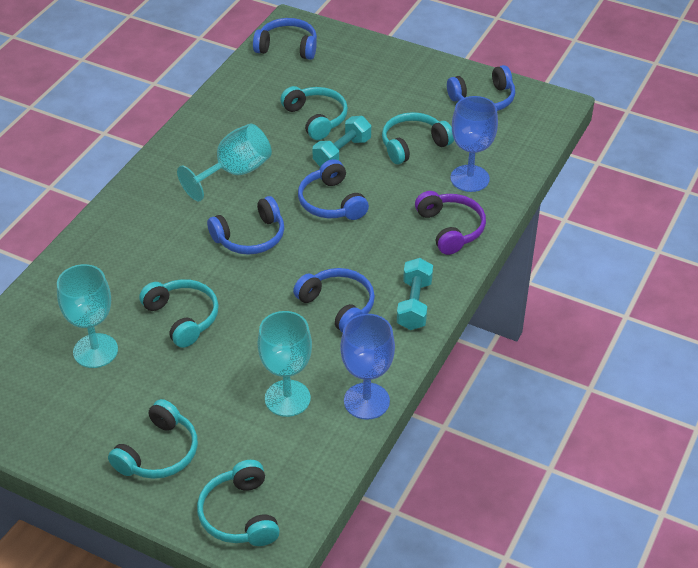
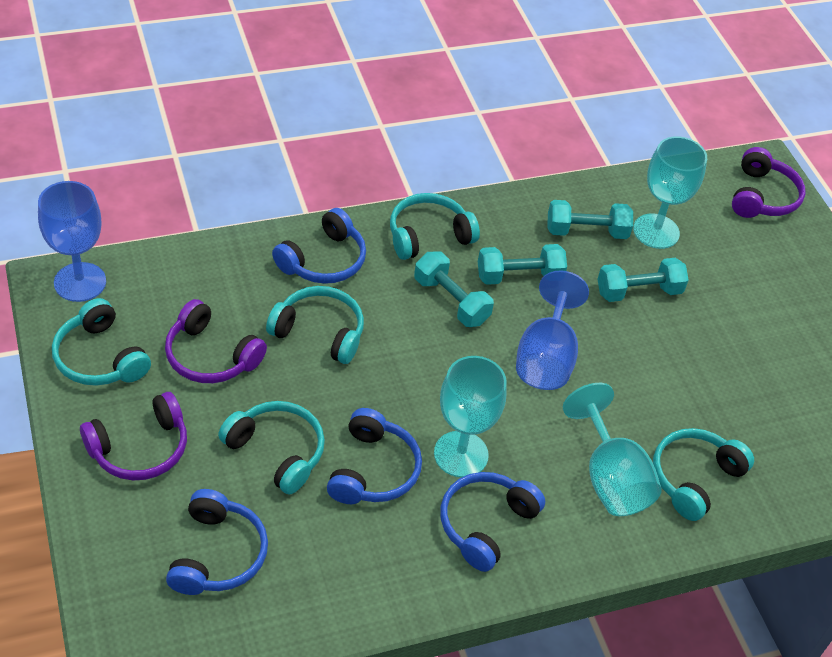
blue headphones: [207,196,284,255] [253,18,317,60] [293,268,375,333] [298,159,369,220] [447,65,515,111] = 5 -> [166,489,268,595] [272,208,366,284] [327,408,422,504] [440,472,545,572] = 4
purple headphones: [415,191,486,255] = 1 -> [80,392,187,480] [165,299,267,383] [732,147,805,218] = 3
turquoise dumbbell: [312,116,371,167] [397,258,433,330] = 2 -> [414,251,494,327] [478,244,567,285] [547,200,633,239] [598,258,689,302] = 4

